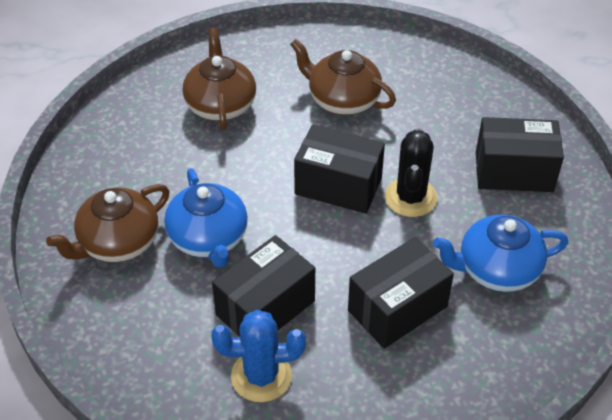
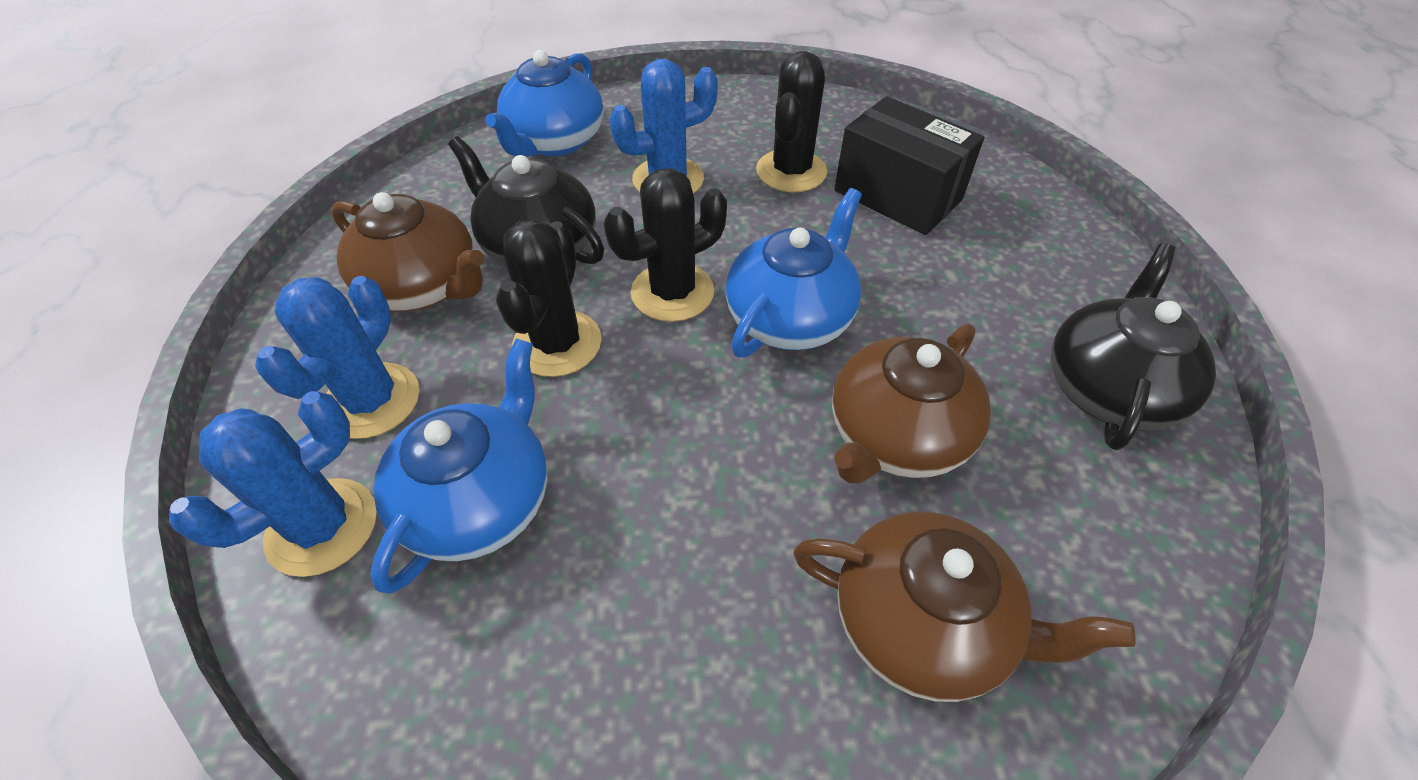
black box: [212,235,315,337] [294,125,385,214] [348,237,454,349] [476,117,564,192] = 4 -> [834,96,984,235] = 1
black cactus: [385,128,438,217] = 1 -> [496,219,602,377] [604,168,727,322] [756,51,827,192] = 3
black teapot: none = 0 -> [448,136,604,266] [1051,243,1216,450] = 2
blue cactus: [211,310,306,402] = 1 -> [169,391,377,577] [255,276,419,439] [609,59,718,194] = 3
blue teapot: [164,168,248,268] [433,215,568,292] = 2 -> [370,338,548,594] [485,50,603,157] [726,188,862,358] = 3

